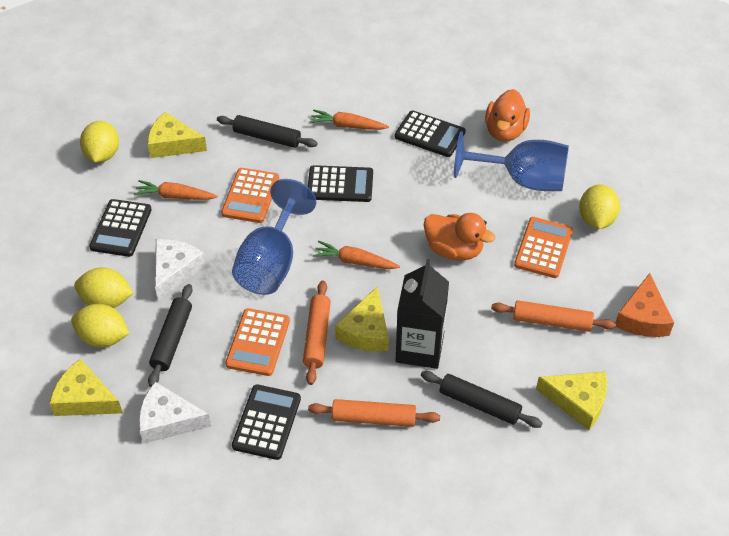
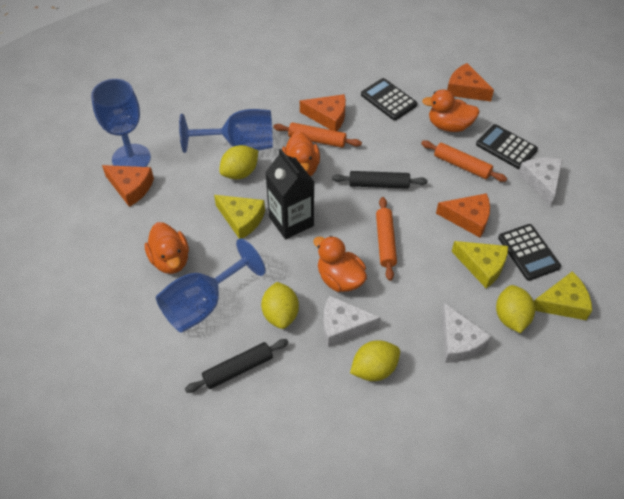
black calculator: [89,199,152,257] [232,384,301,460] [308,165,373,202] [395,110,466,157] = 4 -> [361,78,417,120] [476,124,538,169] [498,224,561,281] = 3
black rolling pin: [148,284,193,387] [217,115,318,148] [421,371,543,428] = 3 -> [185,339,289,393] [332,171,428,189] = 2
blue goblet: [232,179,316,295] [454,131,569,191] = 2 -> [91,79,151,167] [156,238,266,333] [179,109,273,153] = 3
orange calculator: [221,168,279,223] [225,308,290,376] [514,217,573,278] = 3 -> none = 0
orange carrot: [134,180,218,200] [309,110,389,130] [313,240,400,269] = 3 -> none = 0
orange cheese: [615,273,674,337] = 1 -> [102,165,154,207] [300,94,346,131] [436,193,490,238] [447,63,494,102] = 4
orange duck: [424,213,495,261] [485,89,530,142] = 2 -> [145,222,189,274] [282,131,320,176] [313,236,367,292] [422,89,480,132] = 4
white cheese: [139,382,211,444] [155,239,206,301] = 2 -> [323,295,381,347] [442,303,492,363] [518,157,563,206] = 3
yellow cheese: [49,359,123,416] [148,112,207,158] [335,286,389,352] [536,372,607,430] = 4 -> [214,195,265,239] [451,241,508,288] [534,271,592,320] = 3

